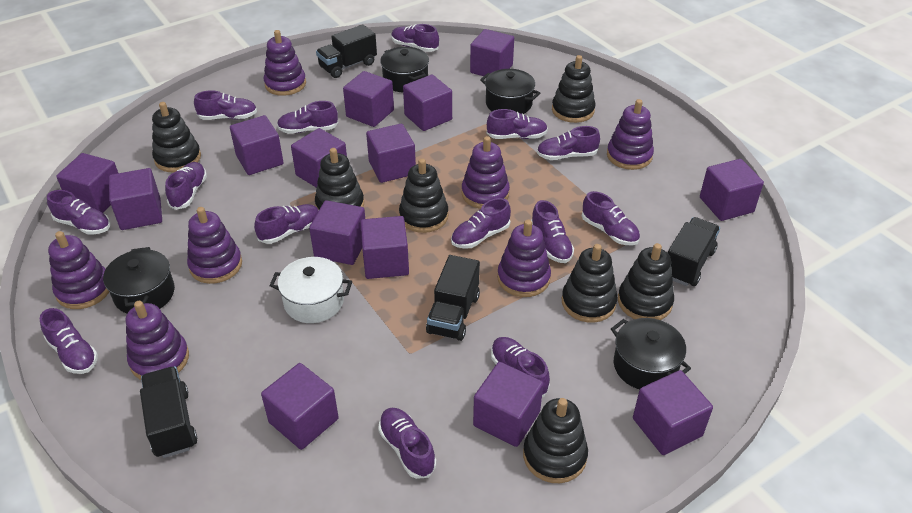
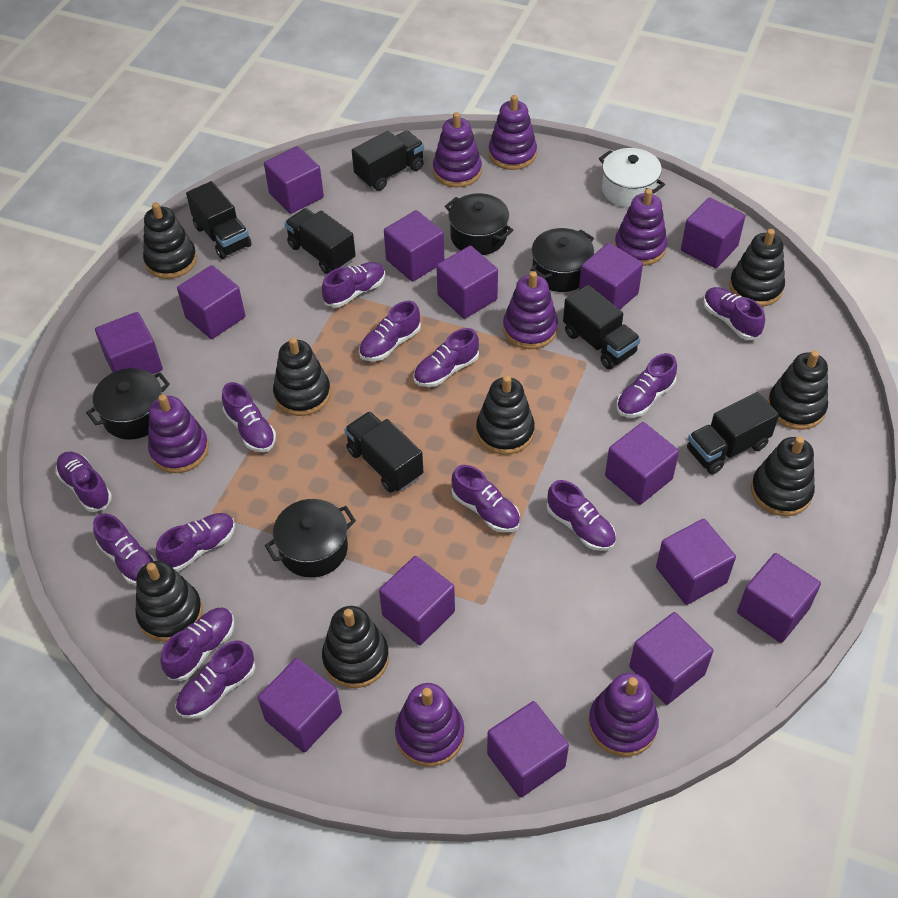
black stacking toy: [152,102,201,173] [315,148,364,210] [399,158,449,233] [523,398,588,483] [552,55,595,123] [562,244,618,323] [618,243,674,320] = 7 -> [135,561,203,642] [143,202,197,279] [273,337,331,416] [322,606,389,688] [476,375,535,455] [729,229,785,307] [751,436,815,516] [767,350,828,430] = 8
black truck: [140,366,197,458] [316,24,377,78] [426,255,480,341] [668,217,720,286] = 4 -> [186,181,252,259] [284,208,356,274] [344,411,423,493] [352,131,424,191] [563,285,641,369] [687,392,779,474] = 6
purple shoe: [40,308,98,374] [47,190,110,235] [165,162,207,210] [194,90,257,120] [254,204,319,244] [277,101,338,134] [378,408,436,479] [391,24,439,52] [451,198,511,249] [487,109,548,139] [491,337,550,397] [531,200,574,263] [537,126,600,160] [582,191,640,245] = 14 -> [55,452,112,512] [93,513,157,585] [156,513,235,571] [160,607,234,681] [175,641,256,719] [222,382,276,452] [322,262,385,308] [359,301,421,361] [413,328,479,387] [452,465,520,532] [547,480,616,551] [617,353,677,417] [703,287,765,340] = 13

